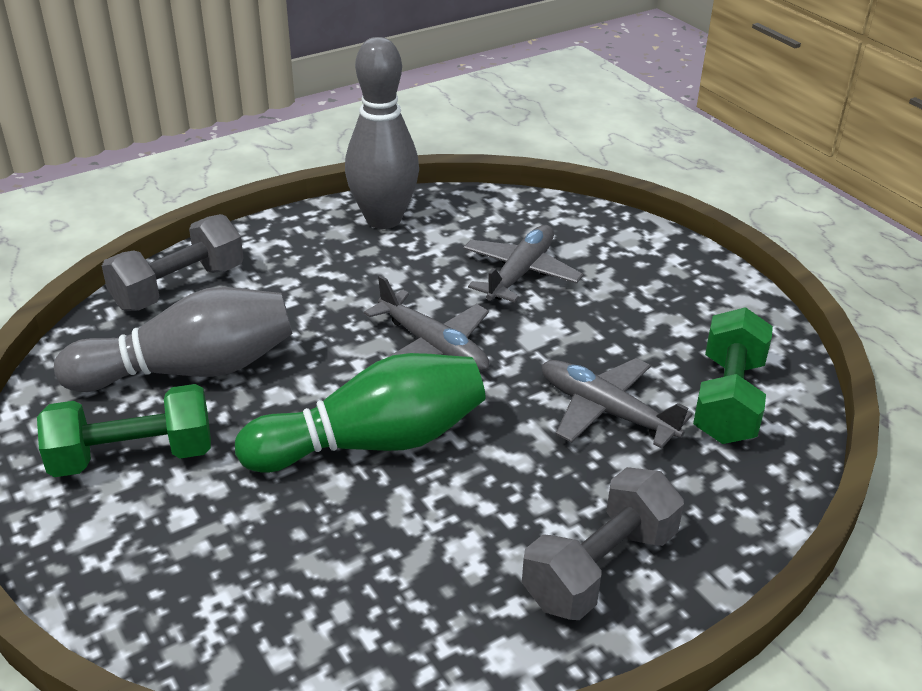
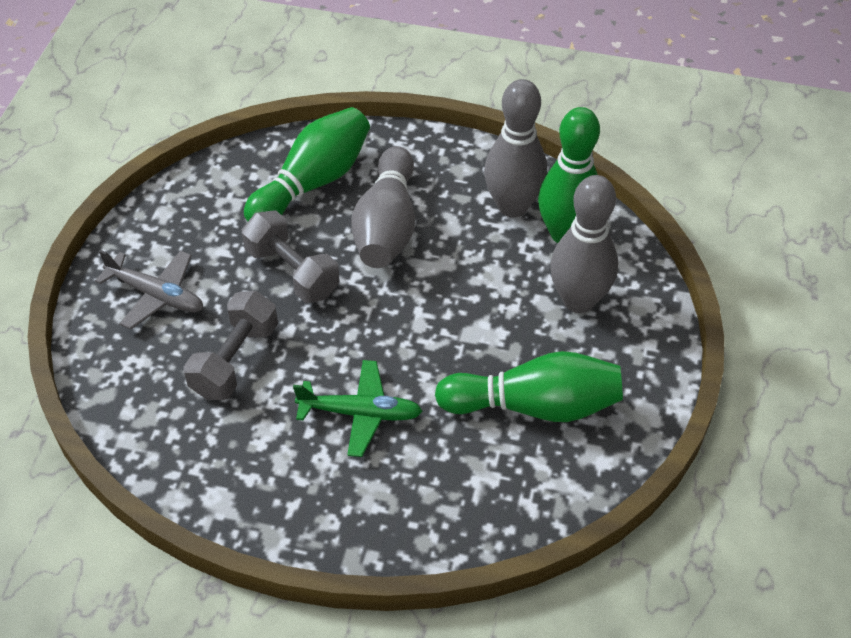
green bowling pin: [235,353,486,473] = 1 -> [244,107,370,221] [435,351,623,422] [538,107,600,243] = 3
green dumbbell: [37,384,211,477] [693,307,773,444] = 2 -> none = 0
green plane: none = 0 -> [293,360,422,457] = 1
grey bowling pin: [54,287,293,392] [345,37,419,229] = 2 -> [351,146,415,268] [484,79,547,217] [550,175,618,313] = 3
grey plane: [364,275,489,373] [463,225,583,302] [542,358,692,448] = 3 -> [95,250,203,330] = 1

